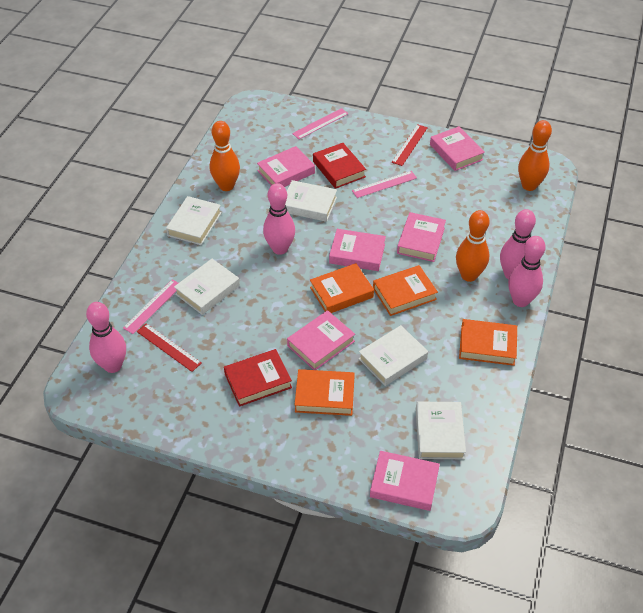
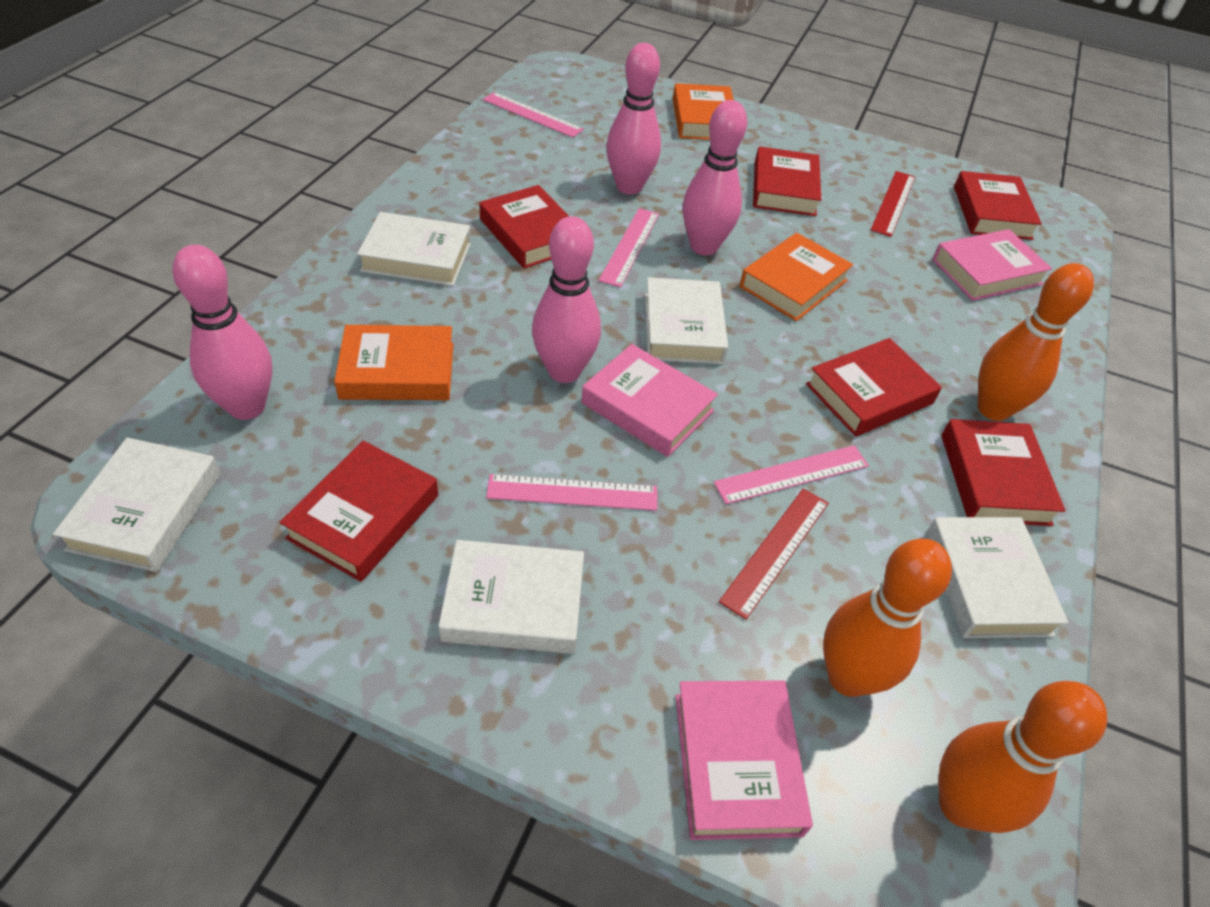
orange book: [295,369,355,416] [310,263,374,313] [373,265,438,316] [459,319,517,366] = 4 -> [334,325,453,400] [673,83,734,140] [740,233,853,321] = 3
pink book: [257,146,315,187] [287,310,355,370] [329,229,386,271] [370,451,440,511] [397,212,446,262] [430,126,485,171] = 6 -> [581,344,718,457] [676,680,813,840] [932,229,1052,301] = 3
pink ruler: [123,280,178,334] [292,108,348,139] [352,171,417,198] = 3 -> [483,92,584,138] [486,474,657,511] [599,208,659,287] [714,445,869,504] = 4
red book: [224,349,292,407] [313,143,366,189] = 2 -> [279,441,438,582] [479,185,570,269] [753,146,821,216] [806,338,942,437] [941,419,1065,526] [954,171,1042,240] = 6

